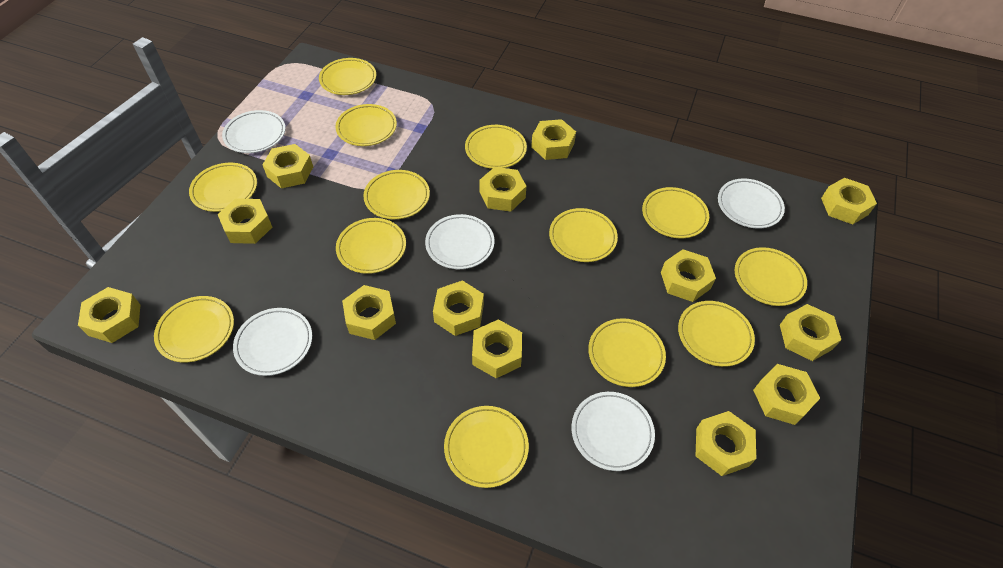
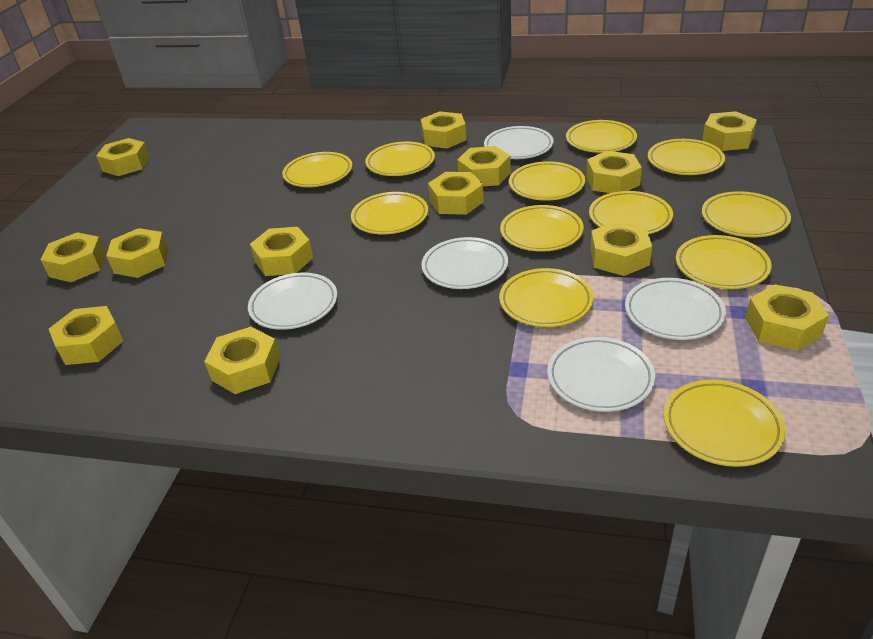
yellow plate: [154,296,234,362] [189,163,257,212] [319,58,376,95] [335,104,397,146] [336,218,406,274] [363,170,430,219] [444,406,529,488] [465,125,527,169] [549,208,618,262] [588,318,666,387] [642,187,709,238] [678,301,755,367] [735,247,807,306] = 13 -> [282,152,352,187] [351,192,428,234] [365,141,435,176] [499,268,594,327] [500,205,584,252] [509,161,585,201] [566,120,637,153] [589,191,673,234] [648,139,725,175] [664,380,785,467] [676,235,772,289] [702,191,791,237] = 12

